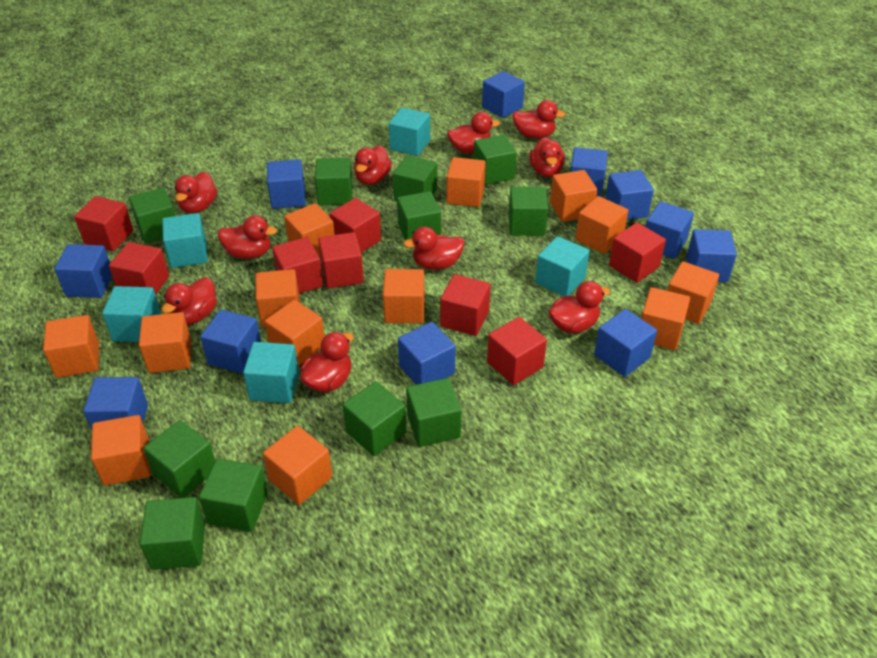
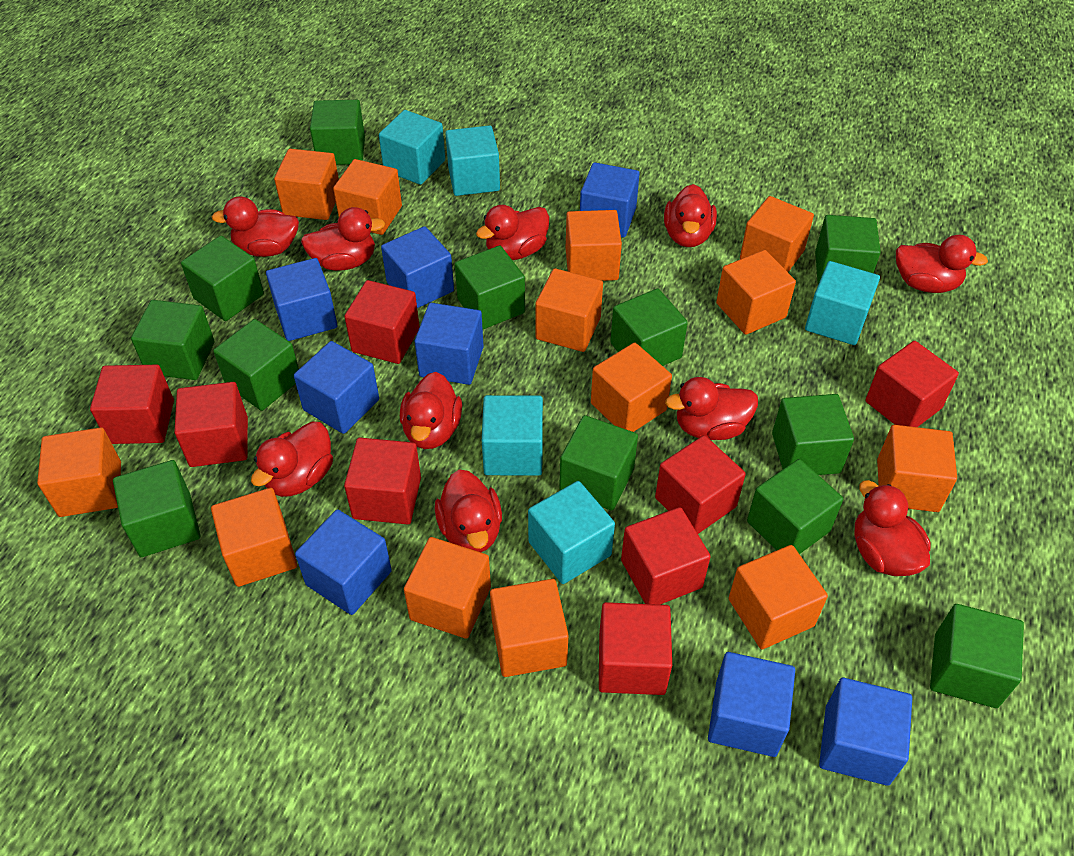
blue cube: [54,244,112,298] [83,377,148,430] [200,309,261,374] [267,159,306,209] [398,322,456,385] [482,71,525,118] [570,147,608,196] [594,309,657,377] [605,170,654,220] [645,201,694,259] [686,229,737,282] = 11 -> [266,258,337,341] [294,341,379,434] [295,510,392,615] [381,226,454,308] [415,303,484,385] [580,162,640,237] [708,652,795,757] [819,678,912,786] = 8
green cube: [129,188,175,243] [140,497,205,570] [143,420,215,498] [199,459,268,532] [315,158,352,205] [343,381,406,456] [393,155,437,201] [397,191,441,240] [406,378,461,447] [474,135,517,185] [509,187,548,236] = 11 -> [113,460,200,557] [131,300,215,380] [181,236,264,321] [213,319,299,411] [310,100,365,165] [455,246,525,329] [559,415,638,510] [610,288,688,366] [747,459,843,554] [772,394,854,475] [815,215,881,284] [930,604,1024,708] = 12

